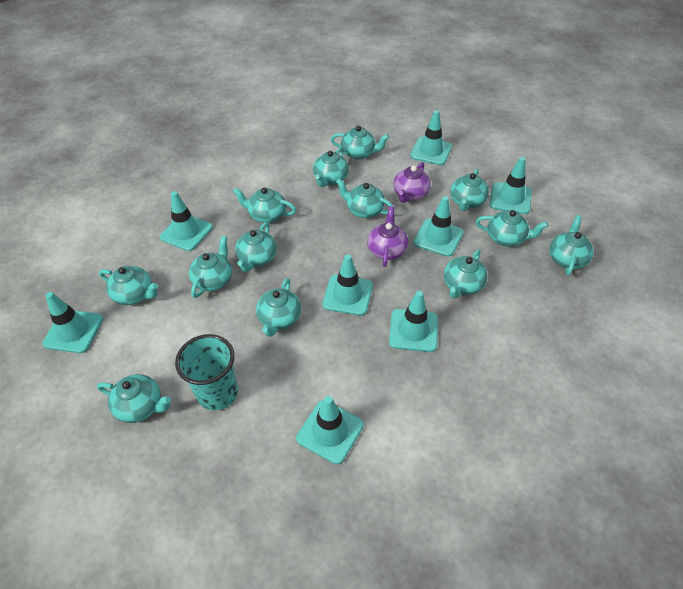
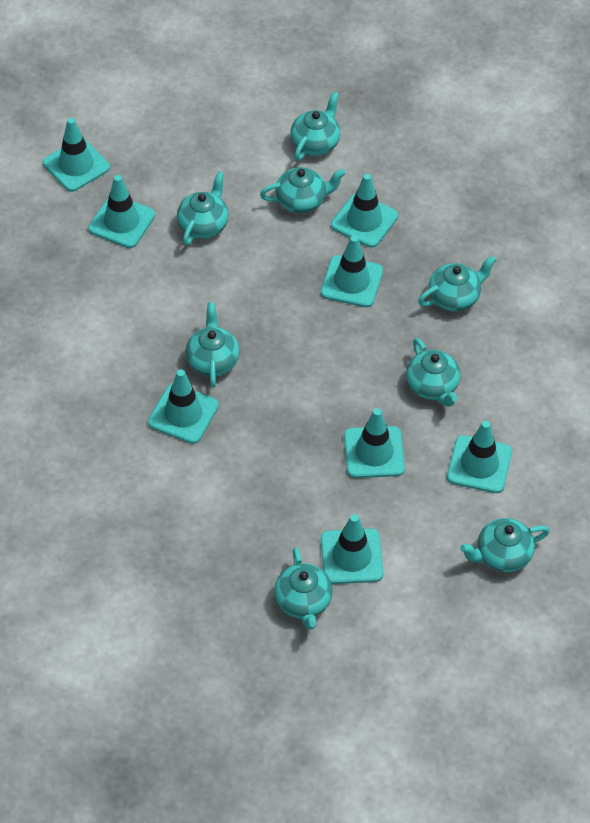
purple teapot: [367,206,408,267] [393,162,431,203] = 2 -> none = 0
turquoise cup: [175,334,238,410] = 1 -> none = 0
turquoise teapot: [97,374,171,423] [99,266,158,305] [189,236,232,298] [233,188,296,223] [235,222,277,272] [256,278,301,337] [313,148,349,187] [331,126,389,159] [336,179,393,218] [444,249,488,299] [450,169,489,211] [476,210,548,247] [550,215,594,276] = 13 -> [177,171,229,245] [185,303,240,388] [260,167,345,214] [274,547,333,630] [290,92,340,161] [406,338,460,407] [418,255,496,311] [460,518,550,572] = 8

